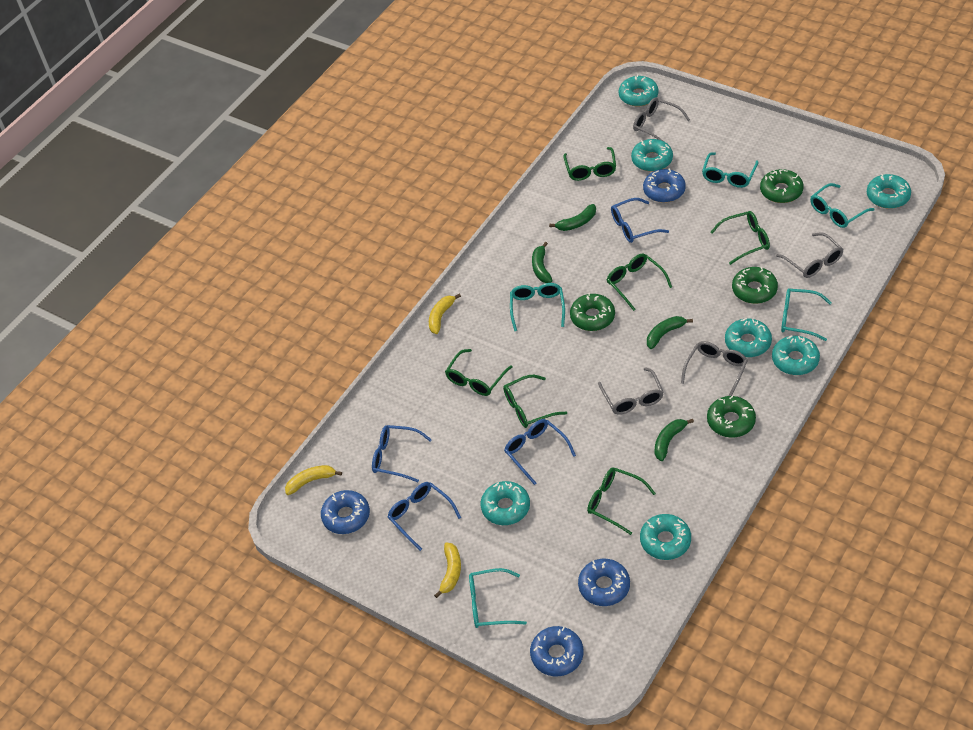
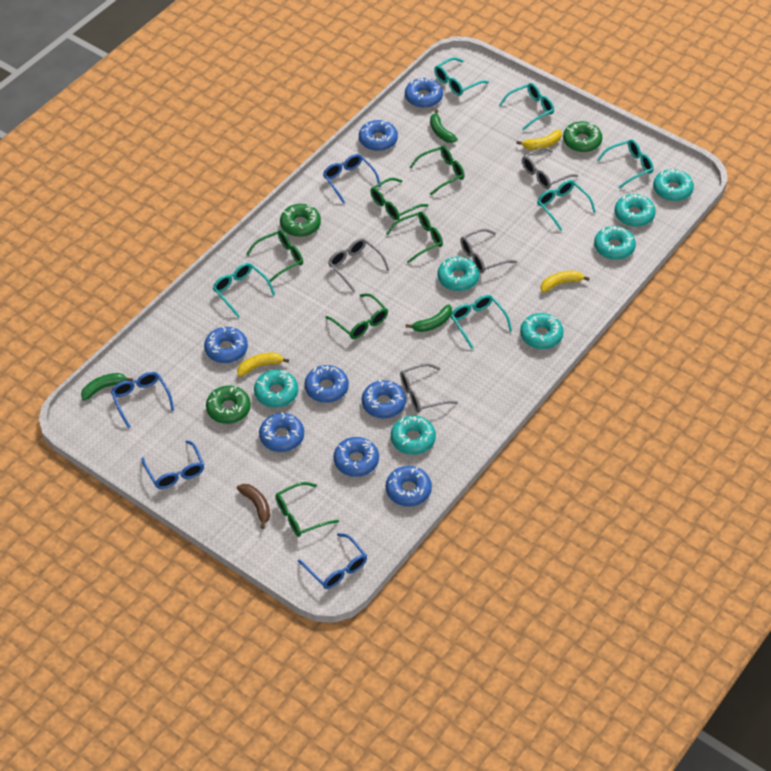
blue donut: [321,490,370,534] [530,626,584,677] [578,559,630,606] [643,169,686,203] = 4 -> [204,326,248,363] [259,413,304,452] [304,365,349,403] [333,437,379,477] [359,120,398,151] [362,380,406,418] [386,466,432,507] [405,78,443,108] = 8
brown banana: none = 0 -> [237,484,270,529] = 1
green banana: [532,242,553,283] [549,204,596,231] [647,316,693,349] [655,419,694,461] = 4 -> [81,373,133,400] [406,304,452,332] [430,109,458,143] = 3
green donut: [570,293,615,331] [707,396,756,438] [732,267,778,304] [760,169,804,203] = 4 -> [206,386,251,424] [280,204,321,237] [563,121,603,152] = 3
turquoise glasses: [469,568,527,628] [510,283,565,331] [702,152,759,188] [781,288,832,341] [810,183,874,228] = 5 -> [213,263,275,318] [434,57,489,96] [450,295,512,349] [499,83,554,131] [537,180,596,231] [597,139,654,188] = 6

